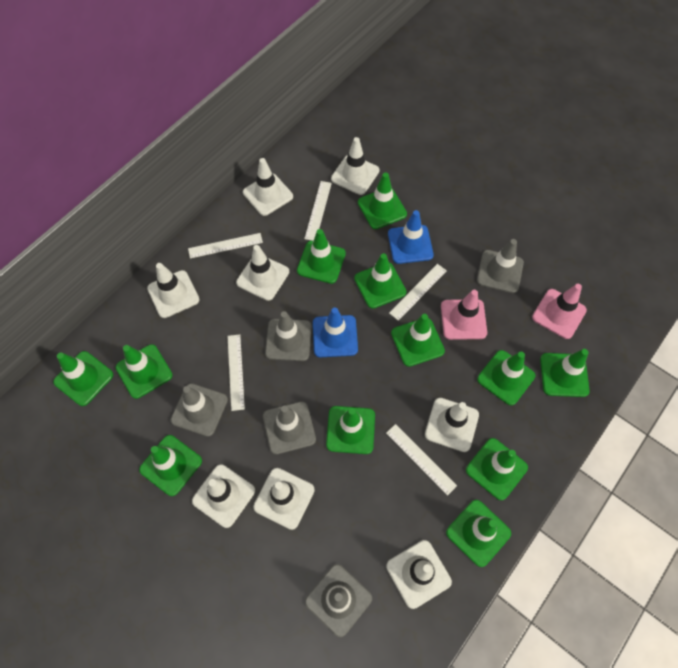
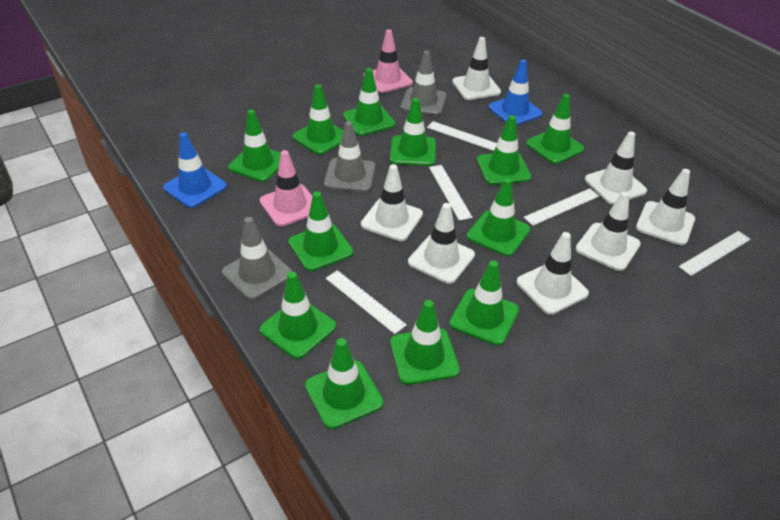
grey traffic cone: [171,383,228,437] [263,401,316,455] [265,311,312,361] [305,564,372,637] [477,239,524,293] = 5 -> [222,217,292,300] [324,121,375,192] [401,51,447,115] = 3
white traffic cone: [147,263,200,318] [192,464,255,528] [236,245,289,301] [243,158,293,216] [253,468,315,530] [331,137,380,195] [386,540,452,609] [425,398,479,452] = 8 -> [361,164,423,241] [408,203,475,284] [452,37,501,100] [516,232,589,315] [576,191,641,271] [585,131,647,204] [636,169,695,245] = 7

